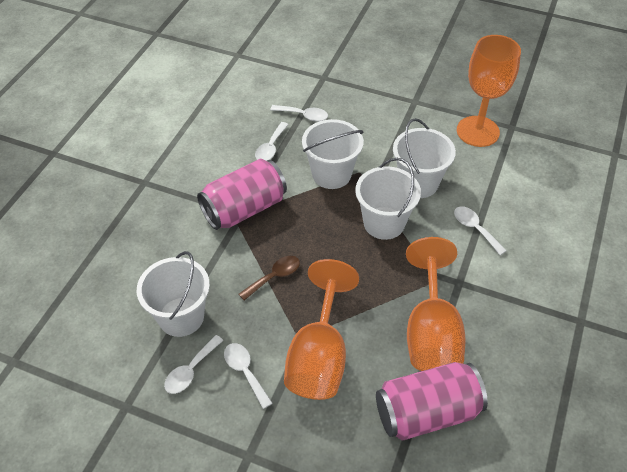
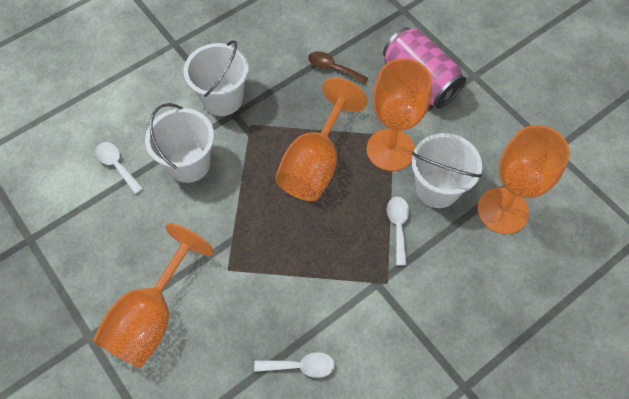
orange goblet: [284,259,359,400] [406,237,466,371] [457,35,521,147] = 3 -> [92,223,214,368] [275,77,367,201] [366,58,432,171] [477,125,570,234] = 4
pink can: [197,159,287,230] [376,362,488,440] = 2 -> [383,28,466,109] = 1
white bucket: [137,251,210,337] [302,119,364,189] [355,158,421,240] [393,118,456,198] = 4 -> [145,103,214,183] [184,40,249,116] [412,133,482,208] = 3
white spoon: [164,335,224,394] [224,343,273,409] [255,122,289,161] [270,105,328,122] [454,206,507,255] = 5 -> [95,142,143,194] [254,352,335,378] [387,196,409,265] = 3

